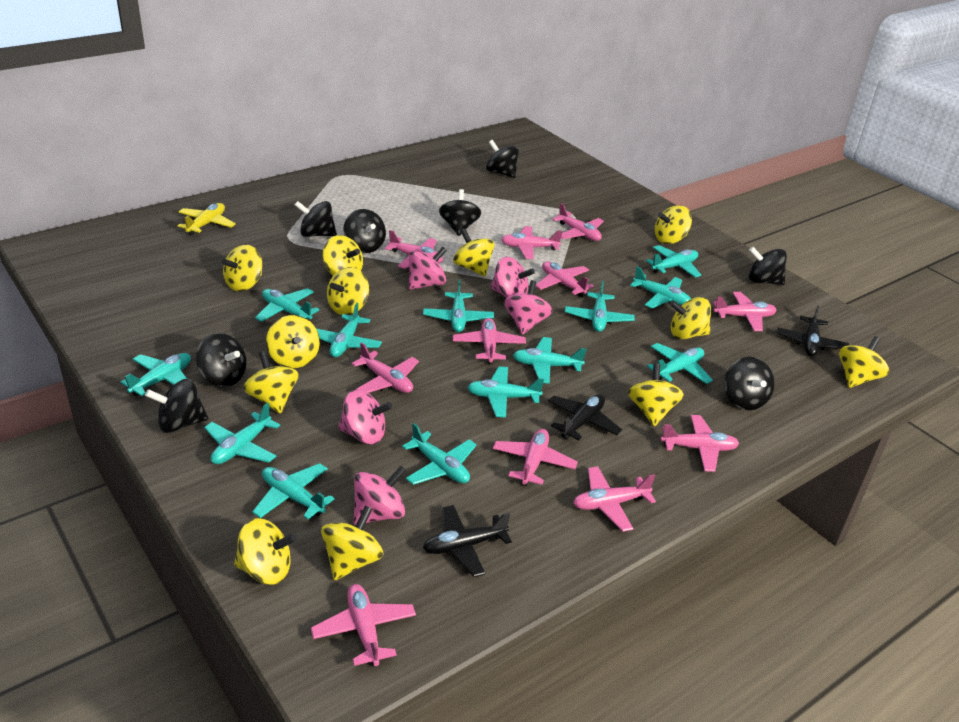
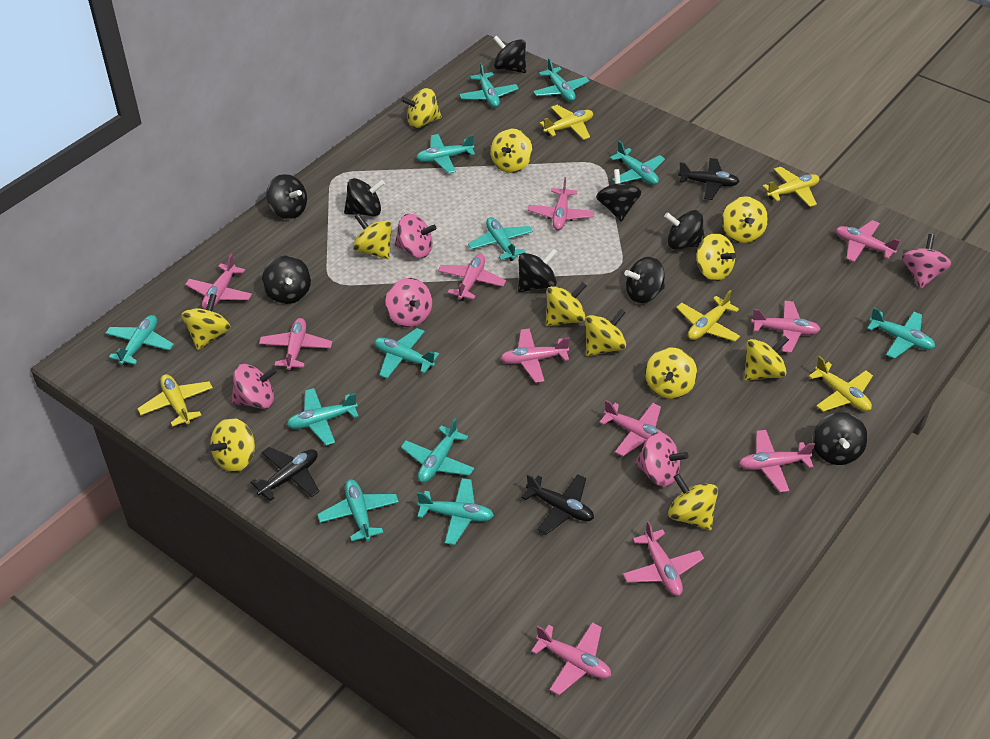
black spinning top: [145,379,208,433] [196,333,246,387] [295,201,337,237] [343,209,386,253] [439,189,481,236] [486,140,519,178] [724,357,774,410] [749,247,787,285] = 8 -> [262,255,311,304] [266,174,307,219] [344,178,385,216] [493,35,526,73] [518,248,557,292] [596,169,641,222] [624,257,665,303] [664,210,705,250] [813,412,868,465] = 9
turquoise plane: [120,353,191,396] [204,403,280,464] [252,463,335,519] [255,288,319,322] [317,303,382,357] [402,423,477,485] [423,279,494,332] [467,366,544,418] [513,337,587,384] [565,281,635,332] [630,266,691,308] [646,245,701,278] [647,343,713,384] = 13 -> [105,315,174,366] [287,388,359,446] [317,479,399,541] [375,328,439,378] [401,418,474,483] [416,134,475,174] [417,478,494,545] [459,63,519,108] [468,217,533,261] [533,58,589,101] [610,141,665,185] [867,308,935,359] = 12
yellow plane: [178,203,236,236] = 1 -> [137,374,213,427] [539,105,593,140] [676,290,740,341] [763,167,819,207] [808,356,873,412] = 5

